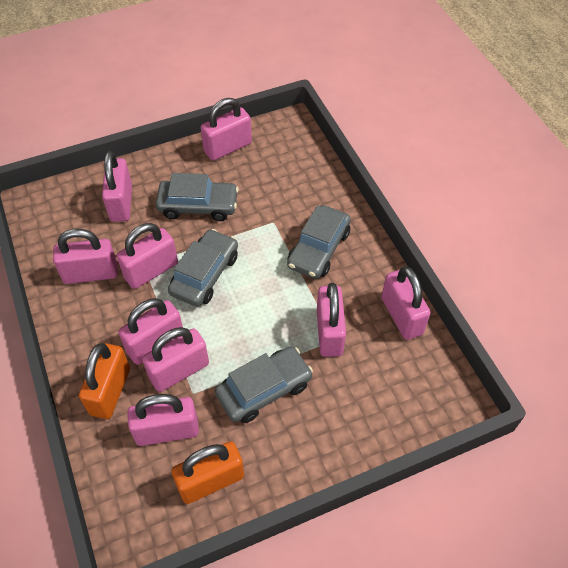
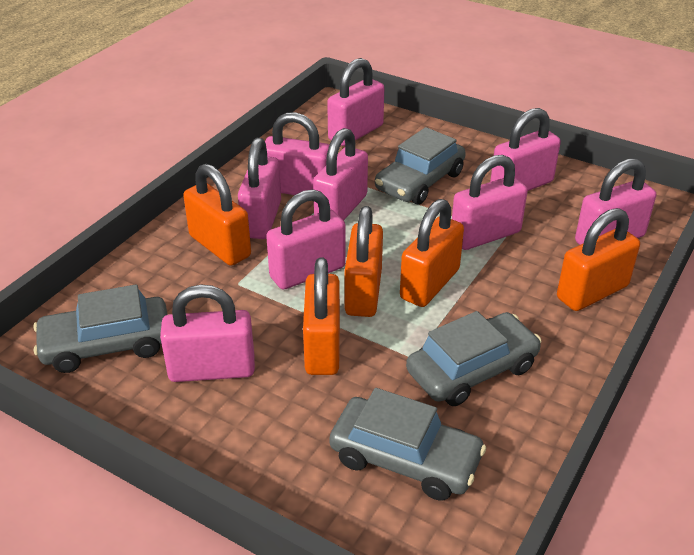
orange padlock: [79,343,130,419] [172,441,244,504] = 2 -> [183,164,251,266] [303,257,340,375] [345,206,383,317] [400,199,464,307] [557,208,640,311] = 5

